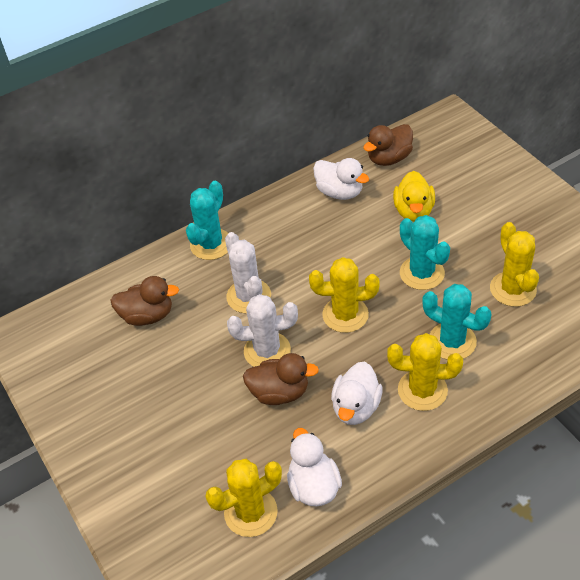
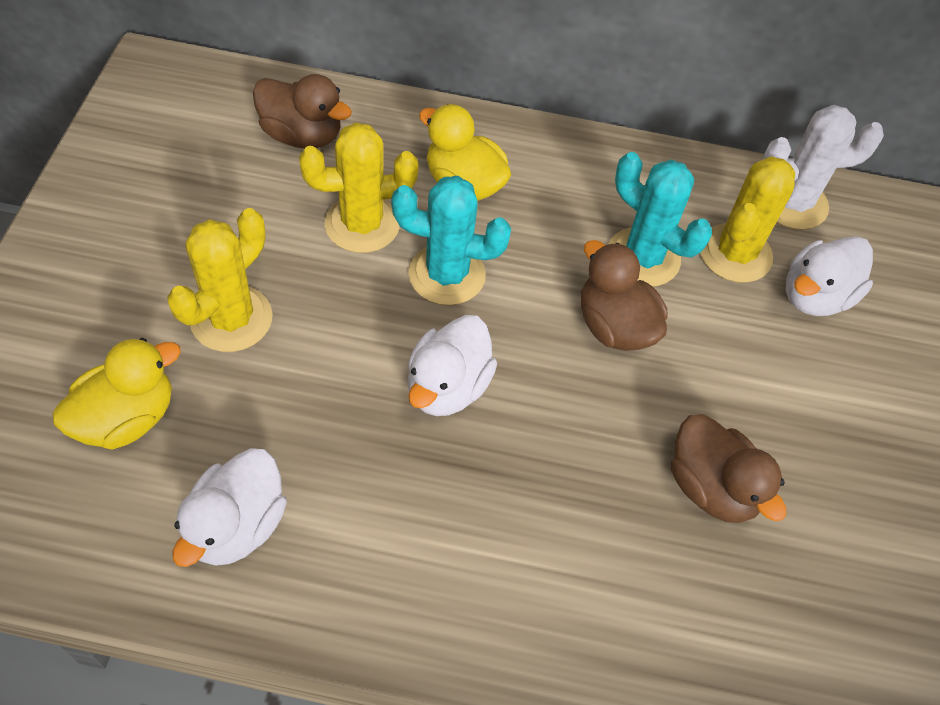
turquoise cactus: [186,181,228,260] [400,215,450,290] [422,284,492,360] = 3 -> [391,176,511,305] [608,152,712,287] = 2
white cactus: [225,232,271,314] [227,294,298,367] = 2 -> [763,105,884,230] = 1
yellow cactus: [205,459,282,537] [309,257,380,333] [387,333,463,411] [490,222,539,307] = 4 -> [167,208,273,352] [299,122,419,253] [700,156,795,283] = 3
yellow duck: [393,171,435,222] = 1 -> [52,338,181,450] [419,104,511,200] = 2

